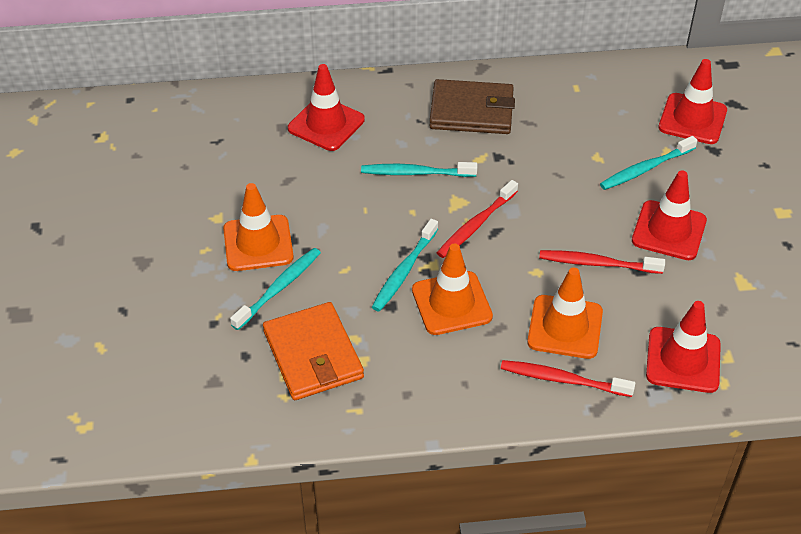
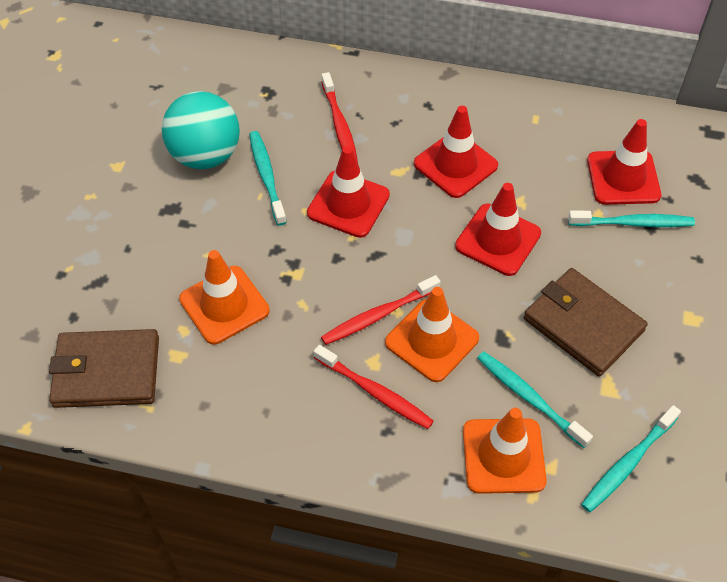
brown wallet: [429,79,515,134] = 1 -> [49,329,159,408] [524,268,648,377] = 2
orange wallet: [263,302,364,400] = 1 -> none = 0
turquoise ball: none = 0 -> [162,91,240,169] = 1

